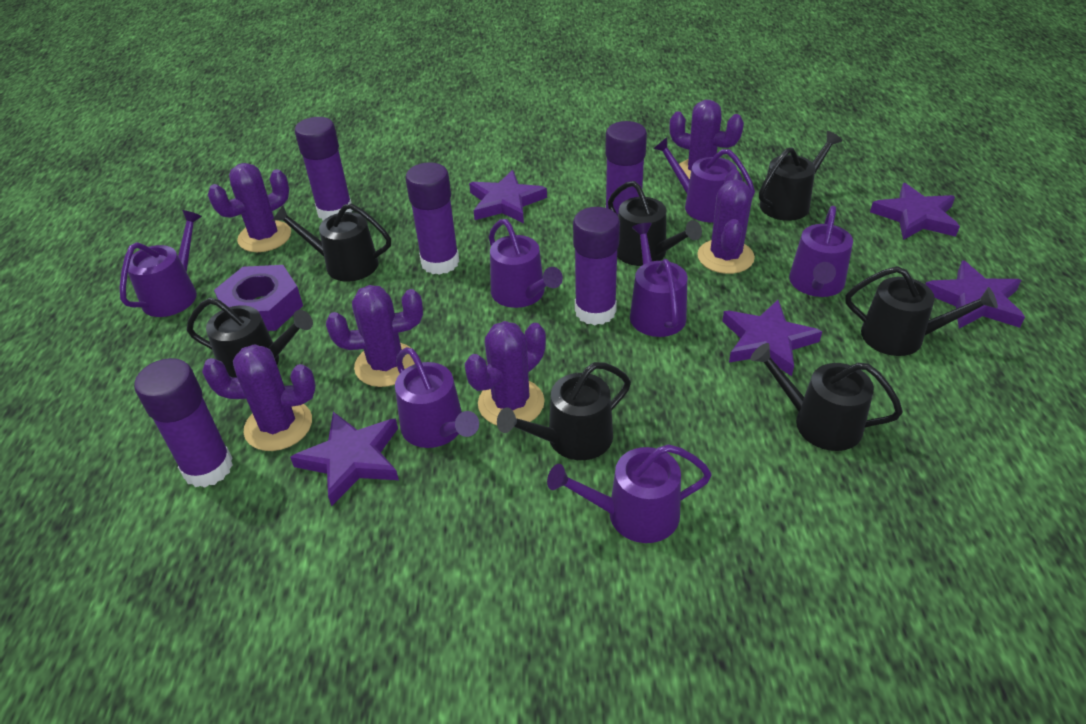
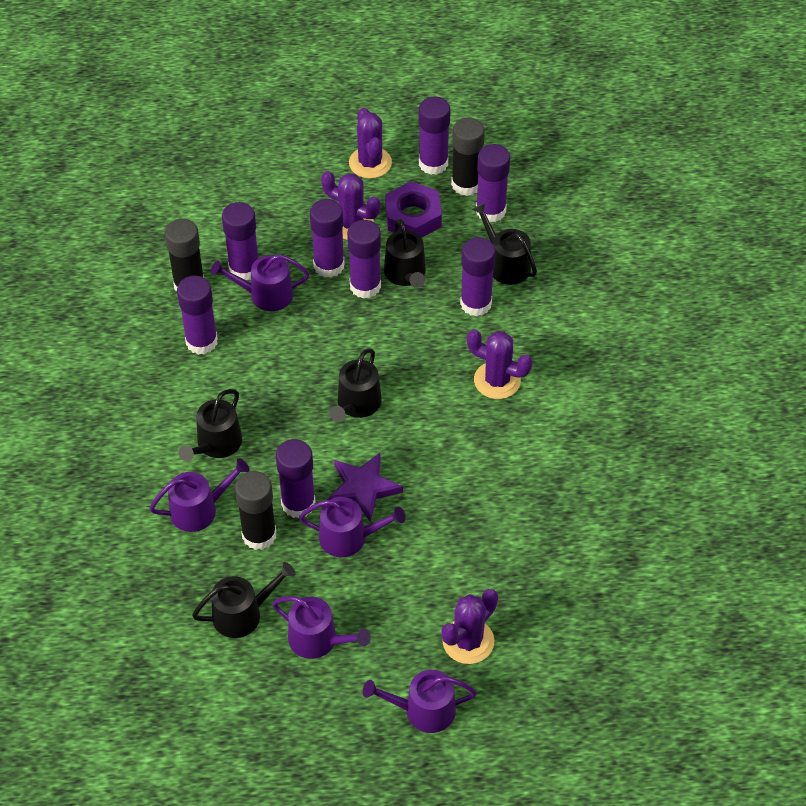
black glue stick: none = 0 -> [165,219,204,291] [235,471,276,550] [451,118,485,196] = 3
black watering can: [186,298,313,378] [273,203,391,282] [497,362,631,460] [608,181,702,266] [750,343,903,451] [759,131,842,221] [845,266,998,356] = 7 -> [179,389,242,462] [192,562,296,638] [330,348,382,422] [384,219,426,288] [472,202,537,285] = 5
purple cactus: [202,344,316,451] [208,163,291,252] [326,285,423,387] [464,321,546,425] [669,100,744,179] [697,170,755,274] = 6 -> [321,171,381,240] [349,108,392,179] [441,589,498,664] [467,329,533,399] = 4
purple glue stick: [134,358,233,488] [295,117,353,221] [405,162,459,275] [573,207,620,325] [605,121,647,214] = 5 -> [177,276,218,355] [222,202,258,280] [276,439,315,518] [310,199,345,278] [347,220,381,299] [419,96,450,175] [460,237,496,316] [476,144,510,222] = 8
purple star: [290,412,399,506] [469,170,547,224] [722,300,822,376] [870,183,960,240] [925,260,1025,329] = 5 -> [327,453,403,522] = 1
purple watering can: [120,210,202,317] [395,347,479,448] [489,219,563,308] [547,444,712,543] [630,223,688,337] [653,137,755,222] [789,206,853,297] = 7 -> [149,458,250,532] [211,254,309,311] [272,596,371,659] [299,497,406,557] [363,670,477,733] = 5

